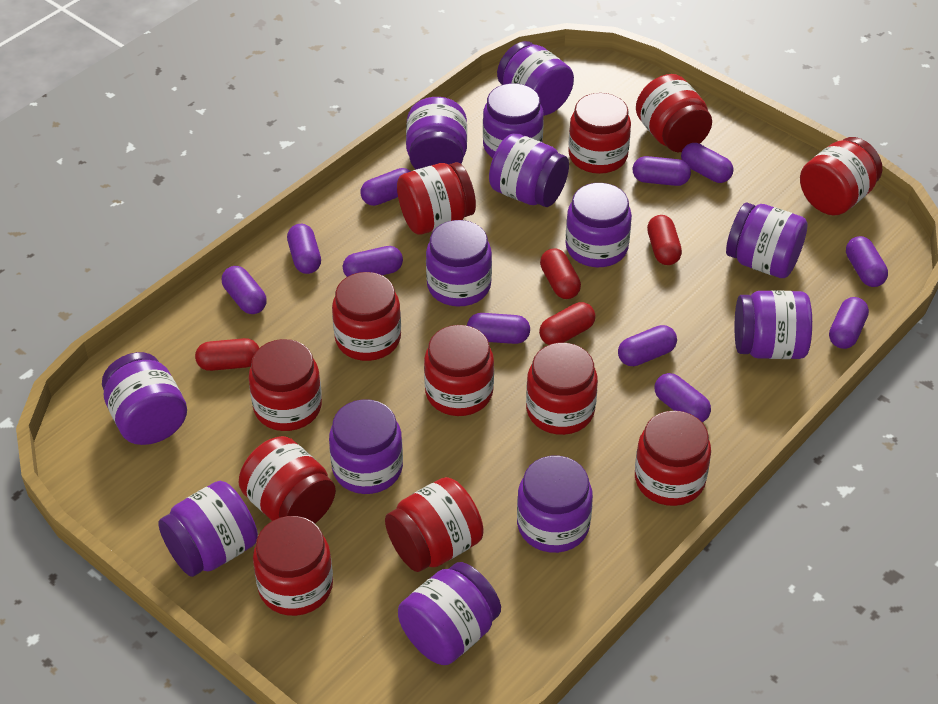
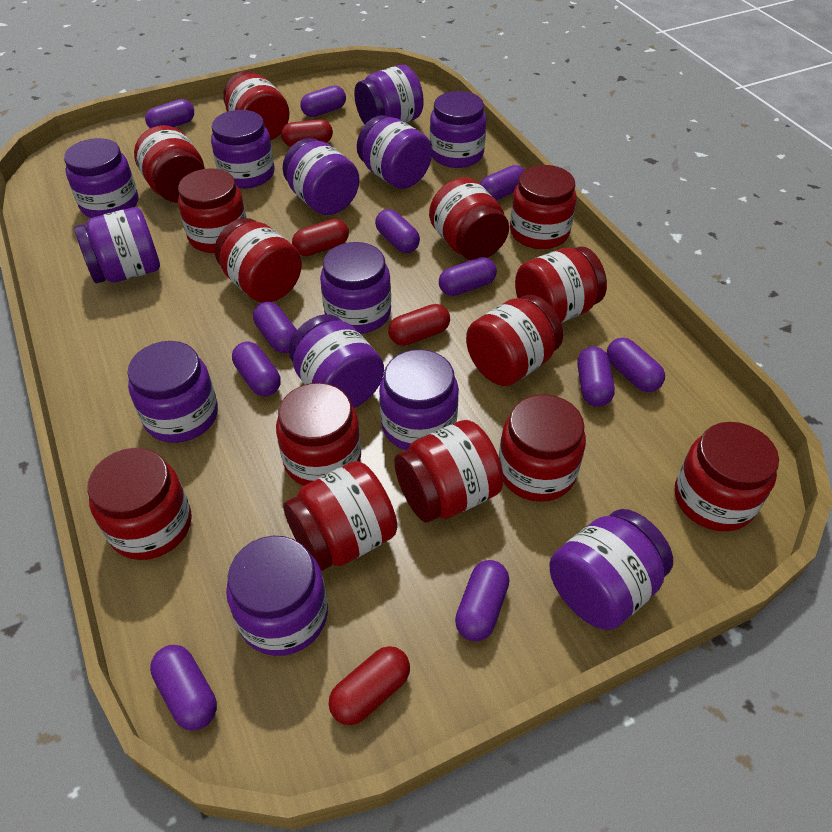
red jar: [239,436,336,523] [249,339,322,431] [253,516,333,616] [332,272,401,361] [385,477,483,572] [397,162,476,235] [424,325,494,416] [526,343,598,435] [568,93,631,174] [635,411,711,506] [636,74,712,152] [800,137,882,216] = 12 -> [87,448,192,560] [134,125,205,203] [178,168,247,253] [215,218,302,303] [223,71,289,141] [276,383,361,486] [283,461,397,571] [394,420,504,522] [429,177,509,260] [466,295,563,386] [499,395,586,502] [510,165,577,249] [515,246,607,323] [675,422,779,532] = 14

